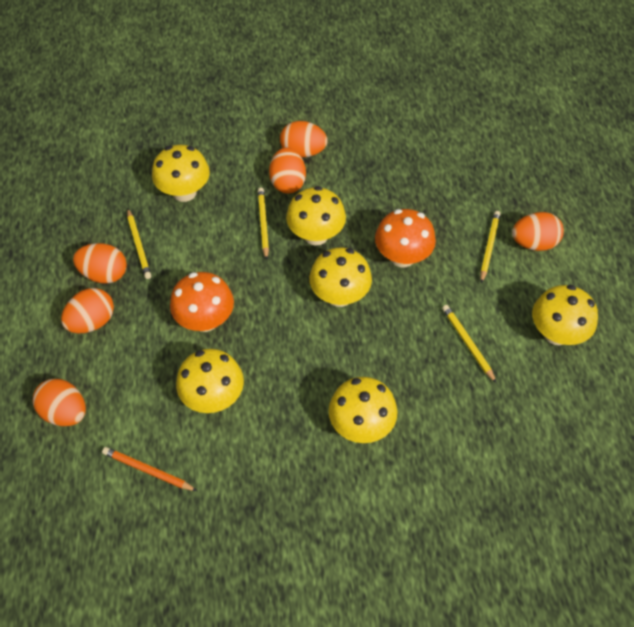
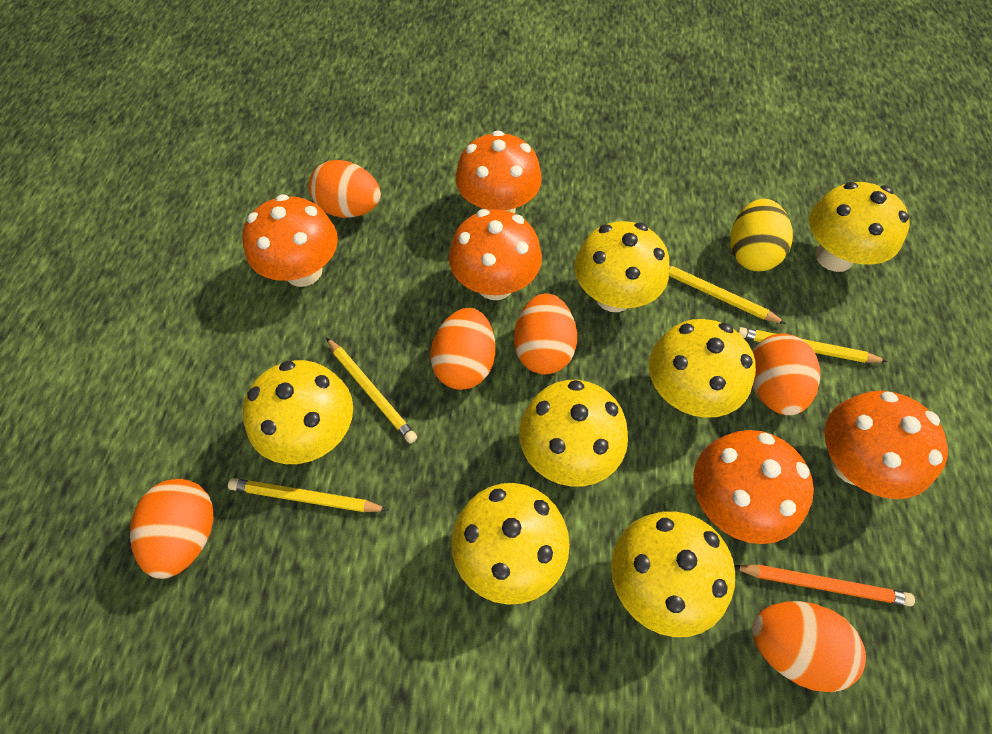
orange mushroom: [170,272,234,332] [375,209,436,268] = 2 -> [243,194,338,287] [449,209,542,300] [456,131,542,213] [693,430,814,544] [824,391,948,499] = 5
yellow egg: none = 0 -> [730,199,793,271] = 1
yellow mushroom: [152,145,210,202] [176,349,244,413] [286,186,346,245] [309,248,372,307] [329,377,398,443] [532,285,598,345] = 6 -> [243,360,353,464] [451,483,570,605] [519,380,628,486] [574,221,669,312] [611,511,735,637] [649,319,756,418] [809,182,910,272] = 7

